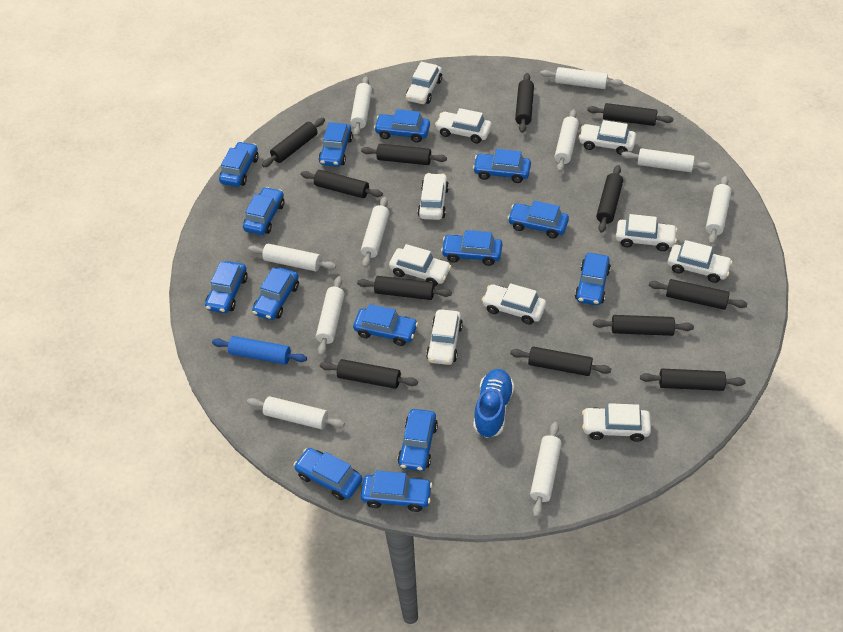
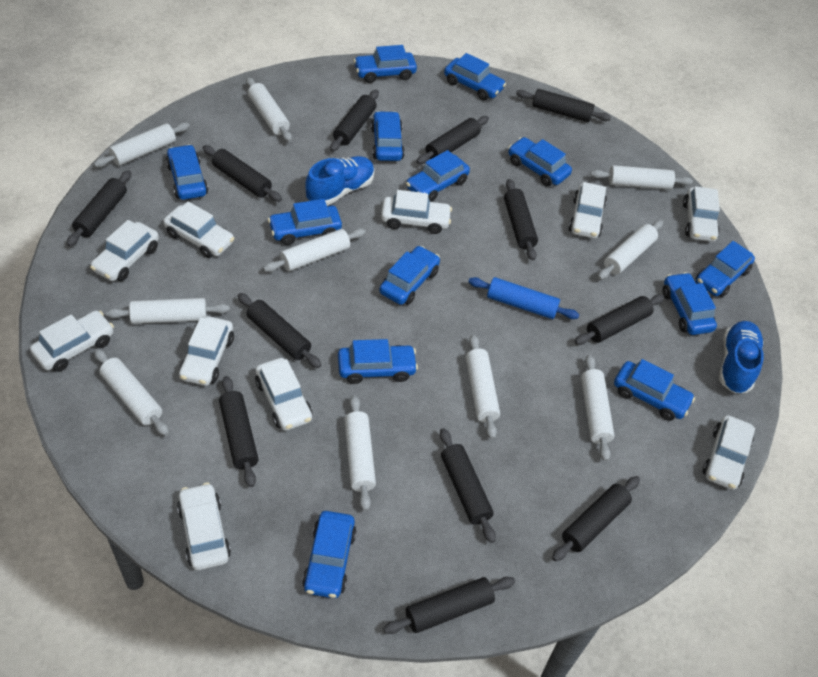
blue car: [205,261,248,313] [219,141,259,187] [243,187,284,235] [252,267,299,320] [294,448,363,500] [319,122,353,167] [353,304,418,346] [361,471,432,512] [374,109,430,143] [398,409,438,471] [441,230,502,266] [473,149,531,183] [508,201,569,238] [575,253,611,305] = 14 -> [166,144,208,200] [268,199,342,245] [302,511,357,598] [338,339,418,384] [354,45,417,83] [371,111,405,161] [380,246,440,305] [406,150,470,202] [444,53,506,100] [508,137,572,186] [614,359,695,421] [663,272,717,335] [696,241,755,297] = 13
blue shoe: [473,369,514,438] = 1 -> [305,156,375,206] [719,321,764,393] = 2

